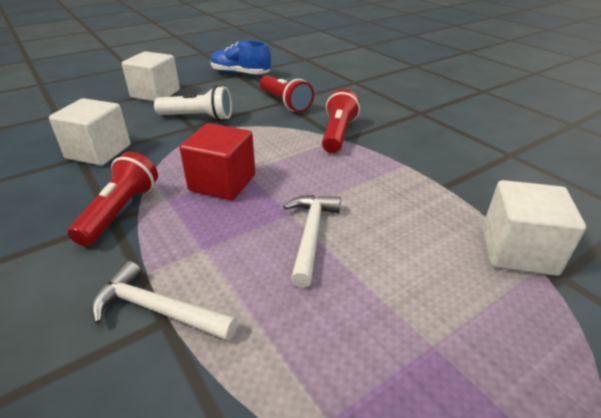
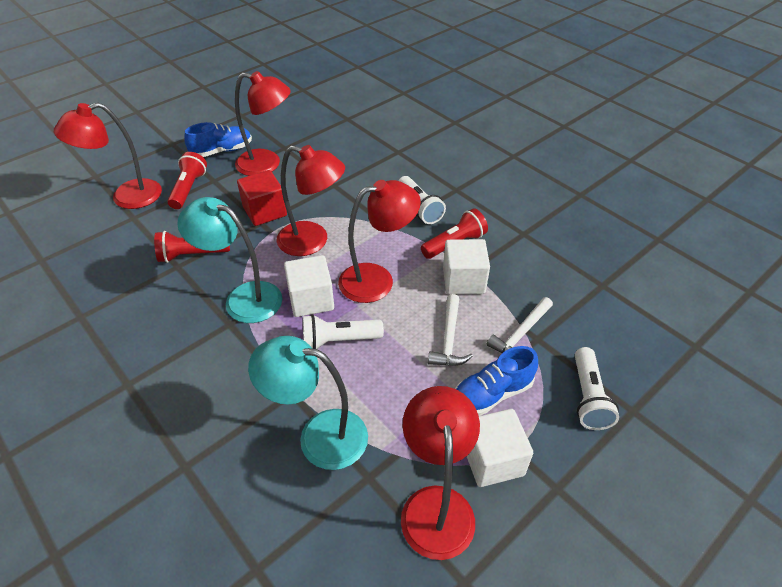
blue shoe: [210,41,271,74] = 1 -> [184,122,252,157] [455,346,538,416] = 2
red lamp: none = 0 -> [54,102,162,209] [235,71,291,176] [277,145,345,256] [338,180,421,303] [401,386,480,560] = 5
turquoise lamp: none = 0 -> [177,197,282,323] [248,336,368,470] = 2
white flashlight: [154,86,232,121] = 1 -> [303,314,384,349] [399,176,446,224] [575,347,619,430] = 3

